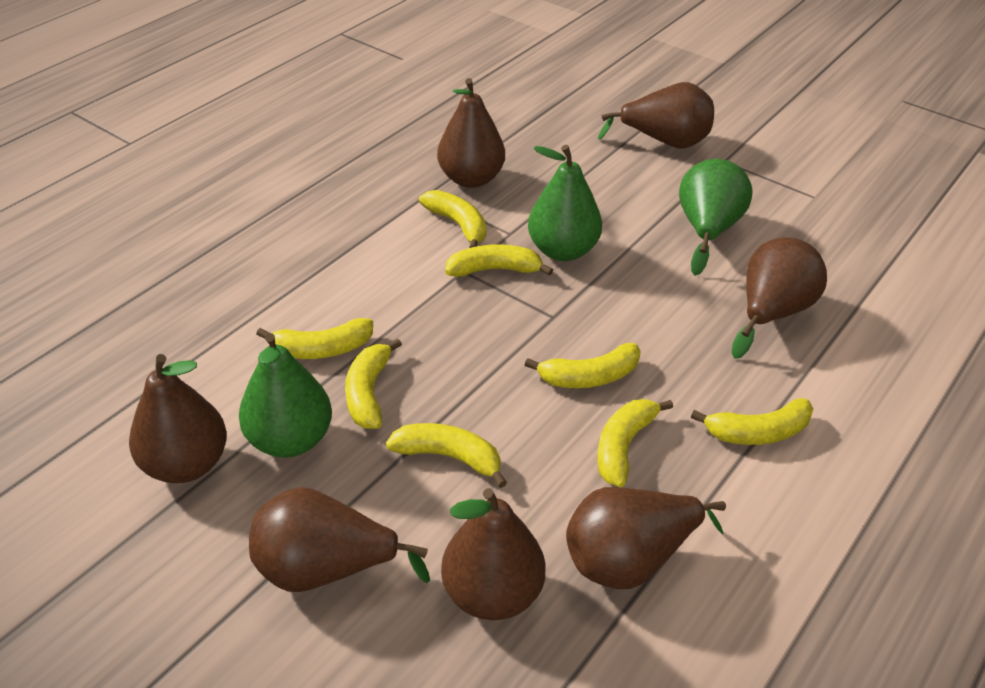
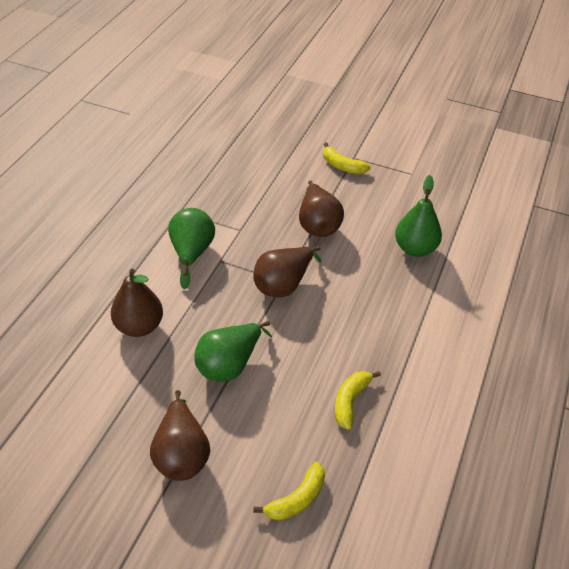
brown pear: [129,354,227,483] [249,487,430,592] [437,78,505,188] [441,488,546,620] [566,487,726,589] [598,82,714,149] [732,238,827,359] = 7 -> [111,269,163,337] [150,390,210,481] [253,246,322,297] [299,181,344,237] = 4
yellow banana: [256,318,373,359] [345,338,402,429] [386,423,507,488] [419,190,486,248] [445,244,553,277] [525,343,641,388] [597,399,673,487] [691,398,813,445] = 8 -> [253,462,325,520] [323,142,371,174] [335,371,381,430] = 3

